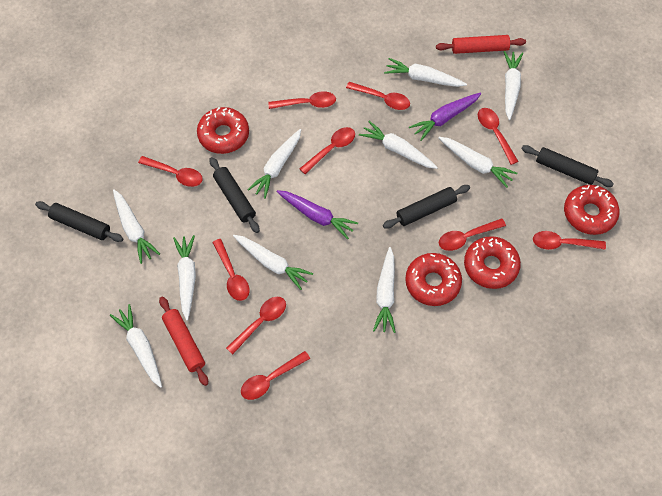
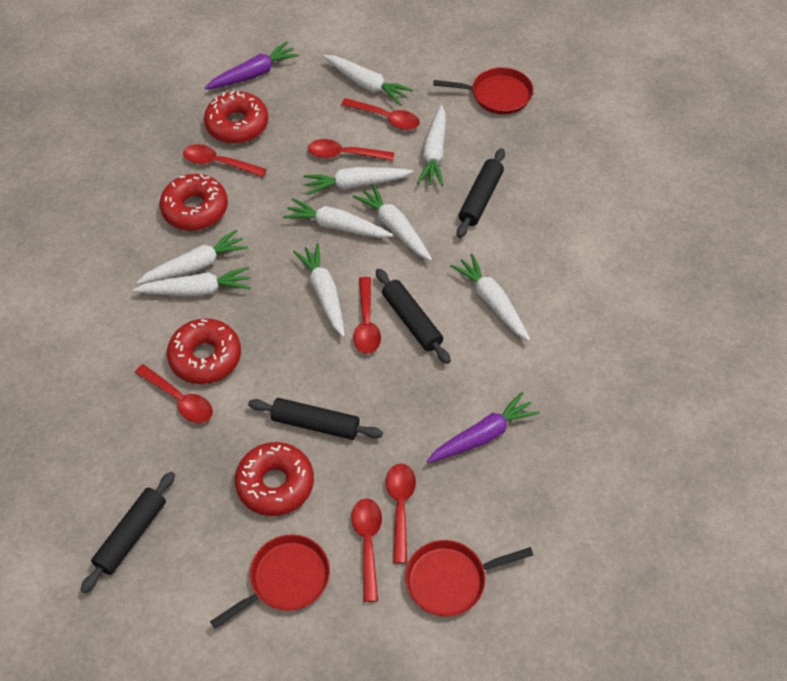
red pan: none = 0 -> [210,535,330,629] [405,540,533,616] [433,67,533,114] = 3
red rolling pin: [159,297,208,386] [436,35,526,54] = 2 -> none = 0
red spoon: [138,156,203,187] [212,239,250,301] [226,297,286,355] [241,351,310,400] [268,91,336,109] [299,127,355,174] [346,82,410,110] [439,218,506,251] [478,108,519,165] [533,231,606,250] = 10 -> [135,364,213,423] [183,144,267,177] [308,139,394,161] [341,98,420,130] [351,498,382,602] [353,277,381,354] [386,463,416,564] = 7
white carrot: [110,304,162,388] [113,189,160,264] [173,235,196,321] [233,235,313,290] [247,129,301,199] [359,121,438,169] [373,247,396,333] [384,58,467,87] [438,137,518,188] [504,51,523,120] = 10 -> [133,267,251,297] [137,229,248,284] [283,198,393,238] [293,243,345,337] [303,167,413,195] [323,55,413,105] [353,184,432,261] [417,105,446,186] [450,254,530,341] = 9

